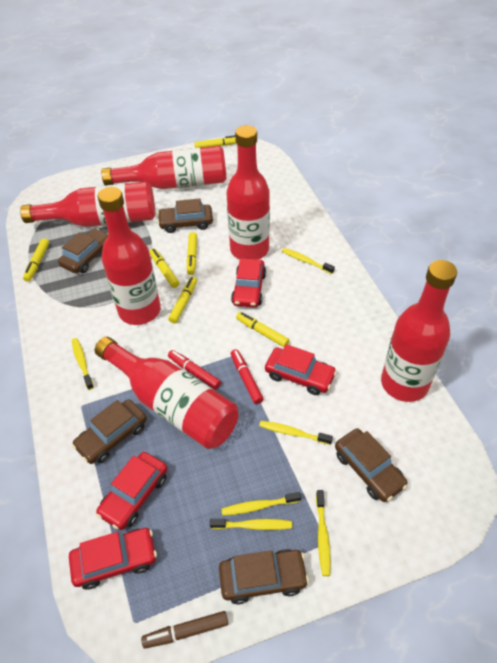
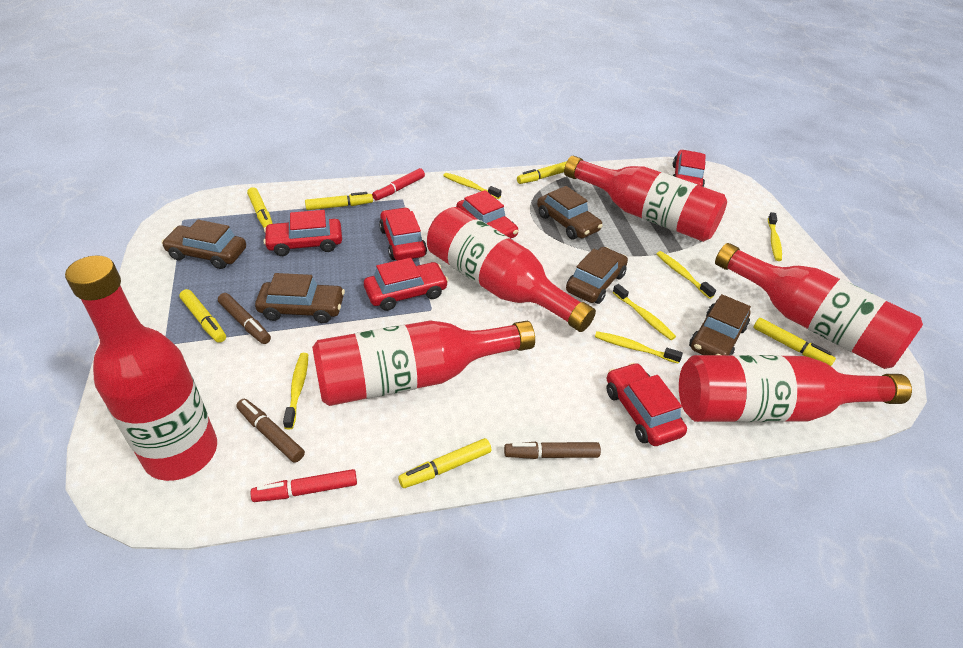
brown marker: [141,611,228,649] = 1 -> [218,293,271,344] [236,399,305,463] [504,442,601,459] = 3
red car: [69,528,157,589] [96,452,168,530] [231,258,266,308] [265,344,337,395] = 4 -> [263,210,342,256] [364,258,449,311] [379,207,427,261] [456,190,518,238] [607,362,687,446] [673,150,706,187] = 6

